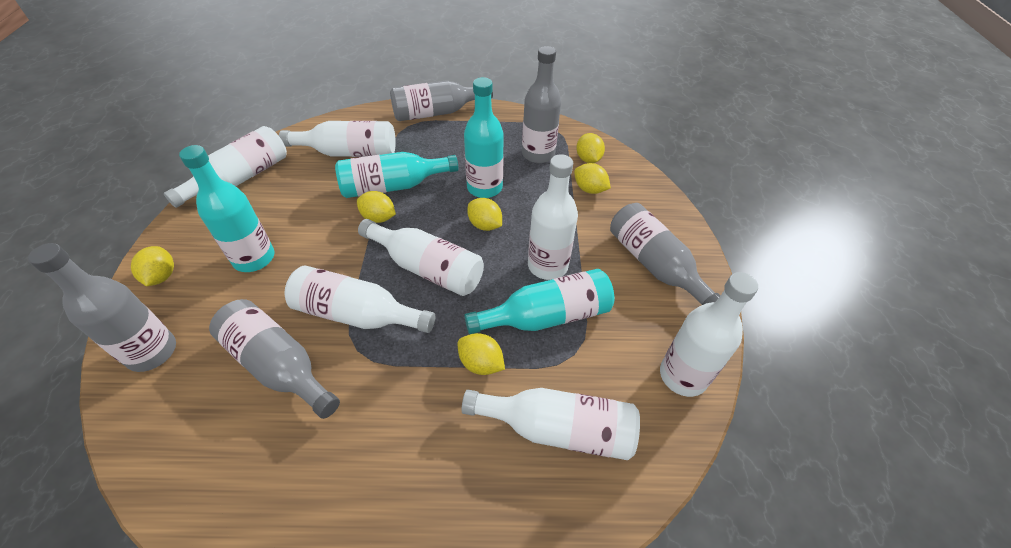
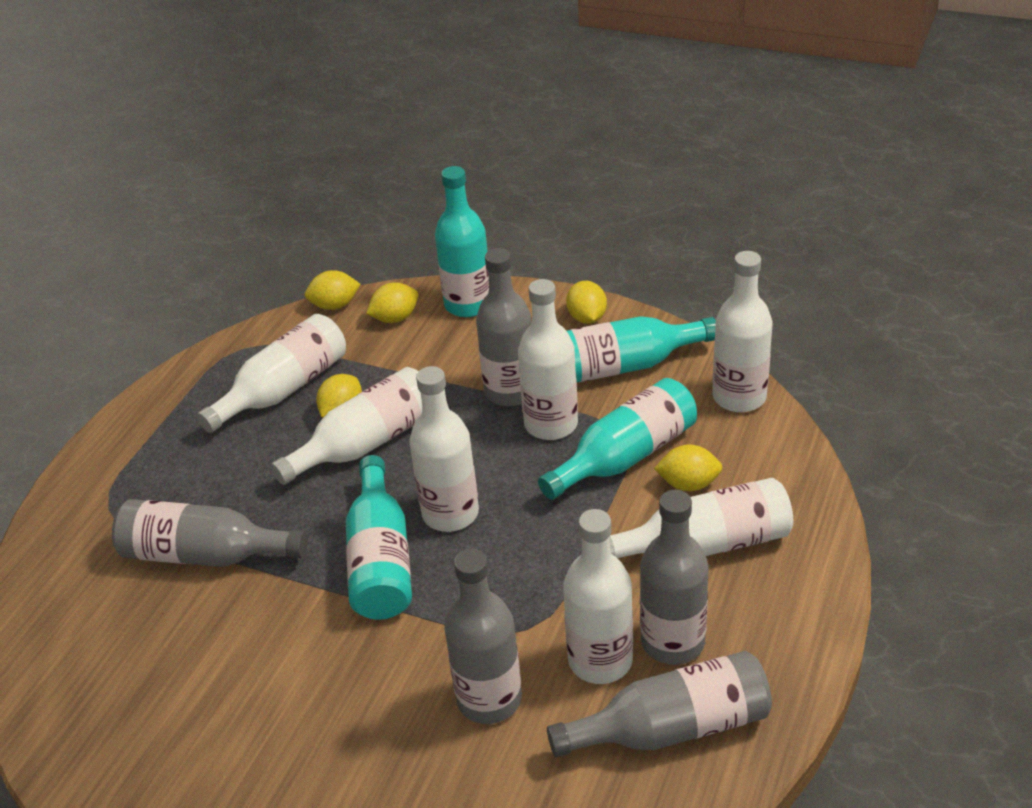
yellow lemon: [131,246,174,286] [357,191,396,223] [457,333,505,375] [467,198,502,231] [574,163,611,194] [576,133,605,163] = 6 -> [305,270,361,310] [316,374,362,418] [366,282,418,323] [566,281,607,324] [654,444,723,491] = 5

